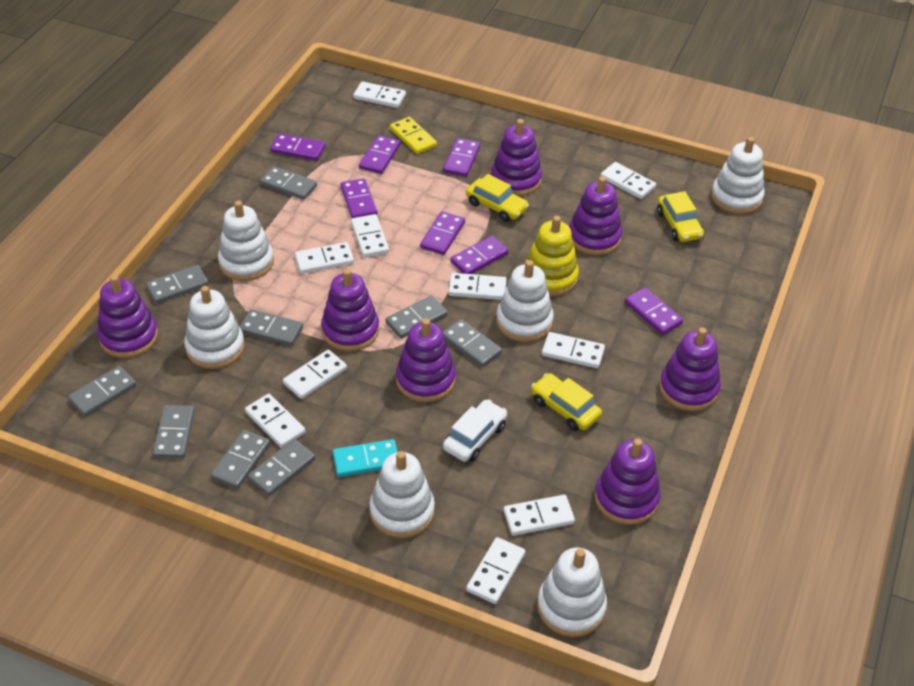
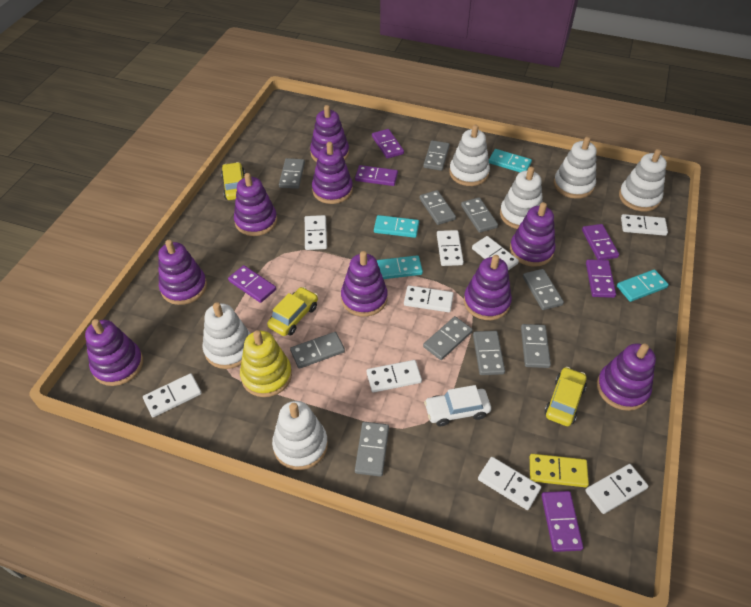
grey domino: [68,366,136,416] [146,265,209,304] [153,405,195,458] [211,430,270,489] [239,309,303,346] [248,439,315,496] [260,166,317,200] [385,296,448,339] [443,319,502,367] = 9 -> [279,158,305,189] [290,332,345,369] [355,422,389,477] [420,190,456,225] [423,140,450,171] [423,316,473,360] [461,197,498,233] [473,331,505,375] [521,324,551,368] [523,269,564,310] = 10
purple domino: [270,133,326,161] [341,178,377,218] [359,135,400,174] [420,211,465,255] [443,138,480,177] [450,236,509,274] [625,287,683,335] = 7 -> [228,265,276,303] [355,165,398,186] [372,129,404,159] [541,491,583,552] [582,224,619,260] [586,259,616,298] = 6
purple stacking toy: [97,275,158,358] [321,269,379,351] [396,318,455,402] [491,119,542,196] [569,176,622,255] [595,438,660,525] [659,327,721,411] = 7 -> [85,319,143,386] [158,240,207,305] [234,173,277,236] [310,105,349,162] [312,142,353,204] [341,251,388,317] [464,255,512,320] [510,202,556,267] [597,343,656,411] = 9
turquoise domino: [333,439,398,477] = 1 -> [374,215,419,238] [377,255,423,279] [489,149,532,172] [617,269,669,302] = 4
white domino: [245,394,306,448] [283,350,347,399] [295,242,354,274] [351,214,389,257] [353,81,406,108] [448,273,507,300] [466,537,525,604] [504,495,575,536] [542,332,605,368] [600,162,656,199] = 10 -> [143,373,202,417] [305,215,327,250] [367,360,422,392] [404,285,454,312] [437,230,464,266] [472,236,519,270] [478,457,541,510] [585,464,649,514] [621,214,668,236] = 9

